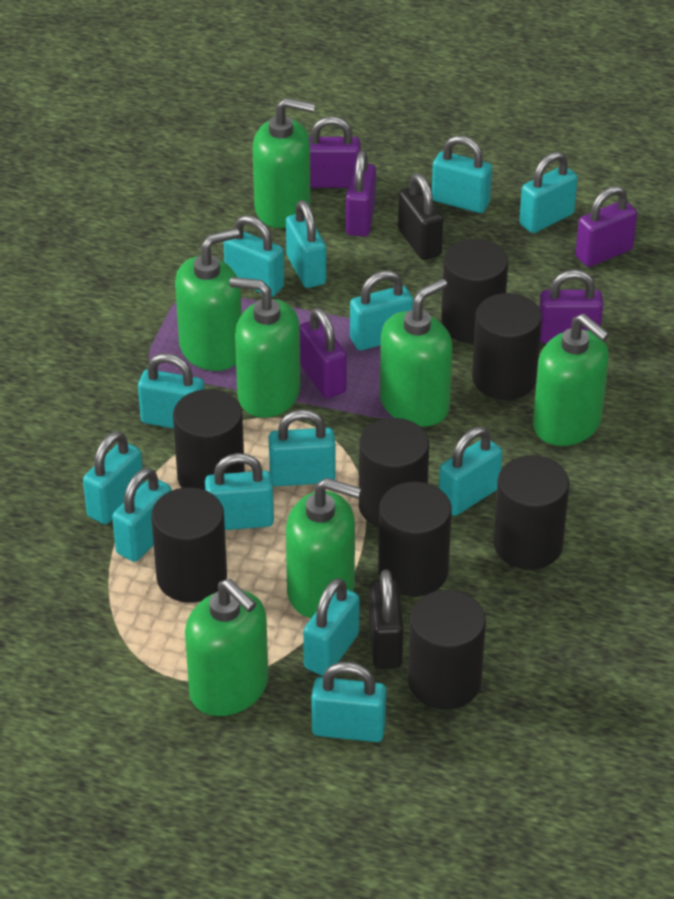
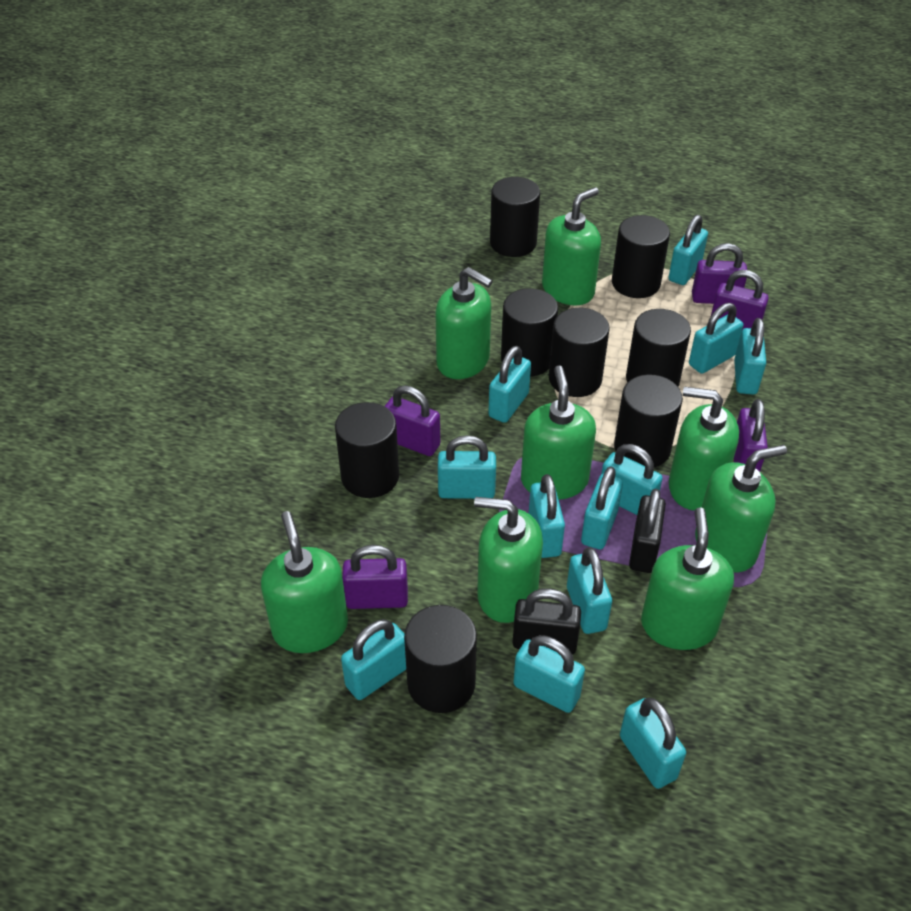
green soap dispenser: [175,228,242,371] [185,579,268,716] [229,277,301,418] [253,98,315,228] [286,478,361,618] [380,279,453,427] [533,314,610,446] = 7 -> [261,511,348,653] [436,267,493,379] [474,497,543,623] [521,366,596,500] [542,187,601,305] [641,507,734,650] [669,387,739,511] [695,445,787,572] = 8
turquoise padlock: [83,431,144,524] [112,468,172,562] [138,353,204,429] [205,453,274,530] [224,215,284,297] [269,409,336,486] [286,200,326,288] [303,578,360,676] [311,662,386,742] [350,270,413,350] [432,135,492,213] [439,427,502,516] [519,152,578,233] = 13 -> [341,619,406,700] [438,435,496,499] [488,346,531,423] [513,635,585,713] [529,474,565,558] [567,547,612,634] [581,466,623,550] [601,444,663,515] [620,698,686,789] [668,215,708,285] [689,303,743,374] [734,318,766,395] = 12

